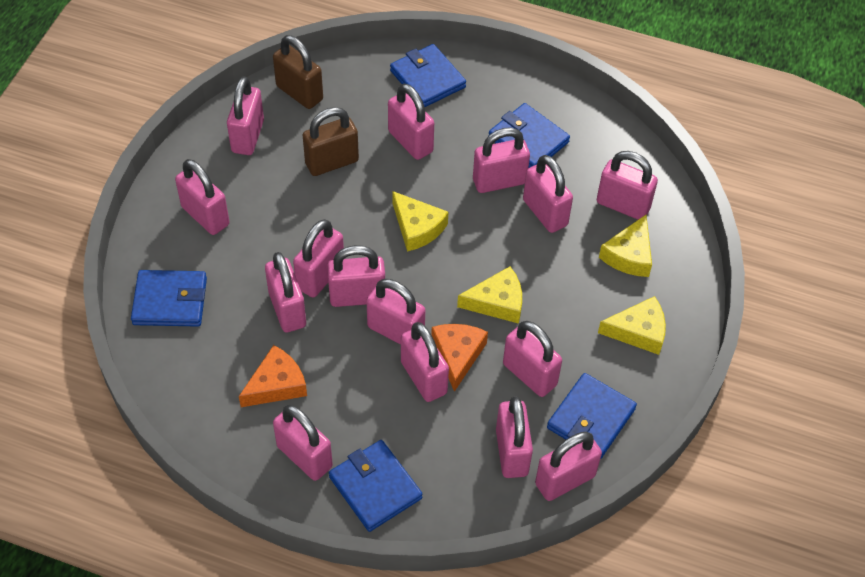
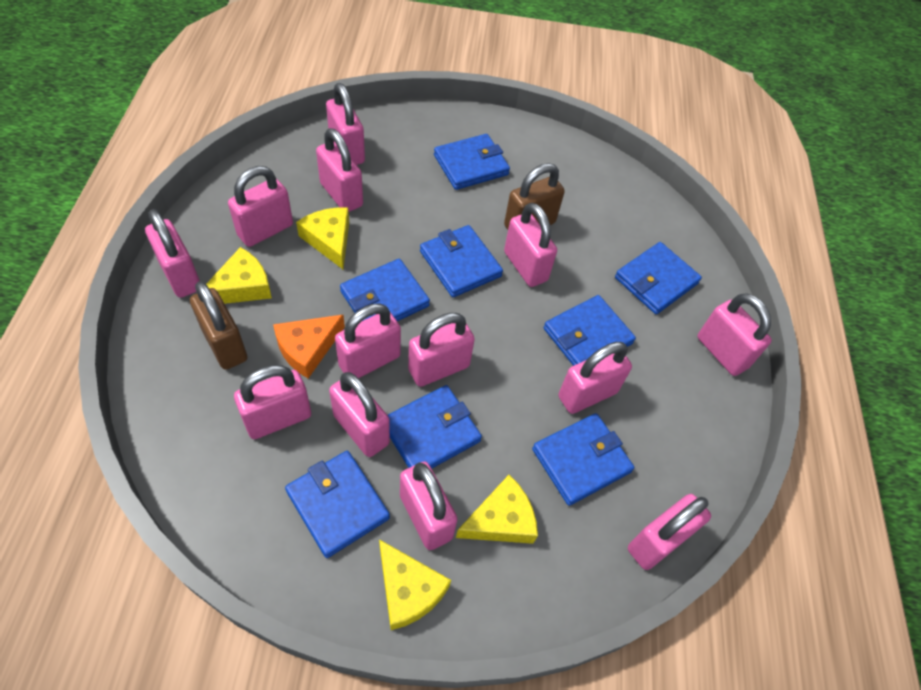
blue wallet: [131,270,207,327] [329,440,422,532] [390,44,466,107] [488,103,570,168] [547,373,637,458] = 5 -> [285,451,390,558] [340,259,430,321] [388,385,482,469] [420,225,503,297] [434,134,510,190] [532,413,634,506] [544,295,636,366] [615,242,702,314] = 8
orange cheese: [239,345,307,407] [431,324,488,392] = 2 -> [273,315,345,378] = 1
pink padlock: [175,159,229,235] [227,76,264,155] [265,252,306,332] [273,405,333,481] [293,219,344,297] [327,245,385,307] [366,279,425,345] [388,83,434,160] [401,322,449,402] [473,127,530,193] [496,396,533,478] [503,321,562,397] [523,155,573,233] [535,431,602,501] [597,151,658,220] = 15 -> [145,209,200,298] [228,166,293,247] [234,365,311,439] [316,128,363,212] [326,83,365,165] [329,372,390,457] [335,303,401,378] [400,462,458,550] [408,313,475,387] [504,203,557,287] [558,342,632,414] [628,494,711,570] [697,293,772,376] = 13

